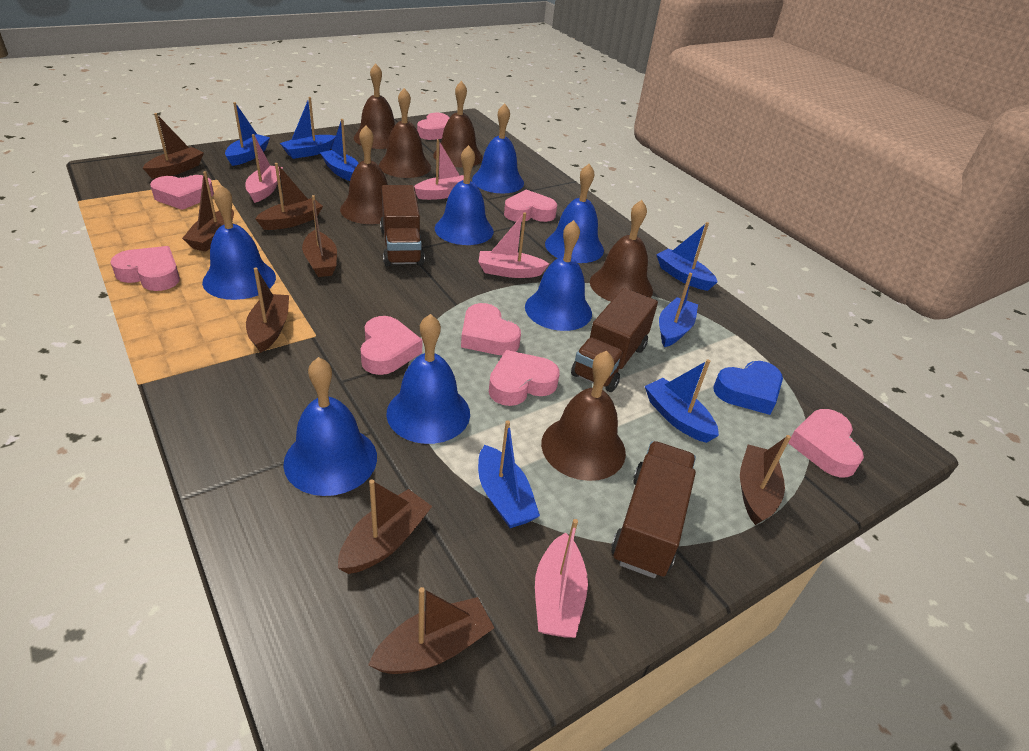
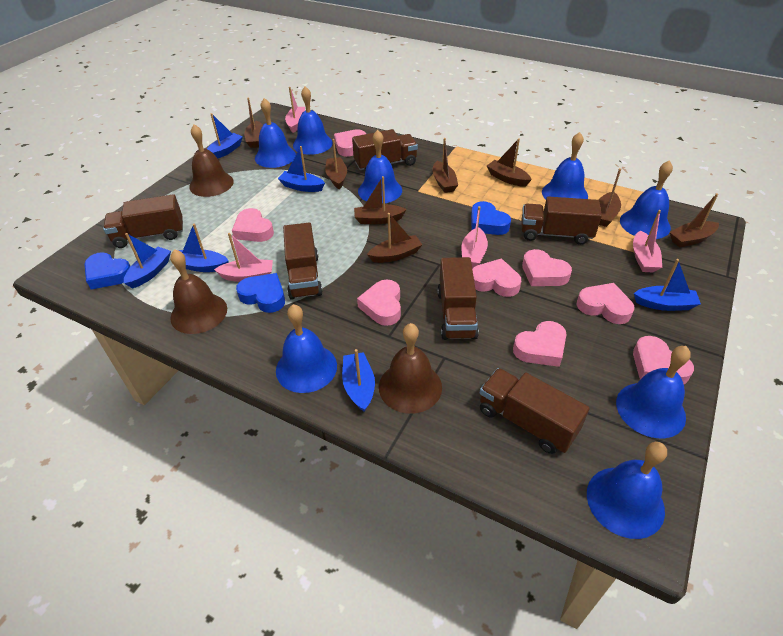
blue bell: [202,184,276,300] [283,357,377,496] [386,314,470,444] [435,145,494,245] [472,104,524,193] [525,220,592,331] [545,164,604,263] = 7 -> [255,98,296,168] [276,304,337,393] [293,86,333,155] [358,130,402,204] [542,132,588,199] [587,442,667,539] [616,346,691,438] [620,160,673,239] = 8
blue boat: [225,102,270,166] [280,97,336,159] [320,119,359,181] [478,420,540,528] [645,360,719,443] [656,222,718,291] [659,273,698,347] = 7 -> [124,233,171,289] [179,224,229,272] [207,113,243,158] [278,146,325,192] [342,349,375,412] [634,259,701,311] = 6
blue heart: [713,361,783,415] = 1 -> [84,252,131,290] [236,273,285,313] [471,201,511,235] = 3
brown bell: [340,125,388,224] [354,64,395,149] [379,88,431,178] [433,81,483,167] [541,351,626,481] [590,200,653,301] = 6 -> [170,249,227,334] [189,124,234,197] [379,323,442,414] = 3
brown truck: [380,185,425,266] [571,288,658,392] [611,441,696,578] = 3 -> [103,194,183,248] [283,223,323,300] [352,129,418,170] [437,257,479,340] [480,368,590,454] [522,196,602,245] = 6

